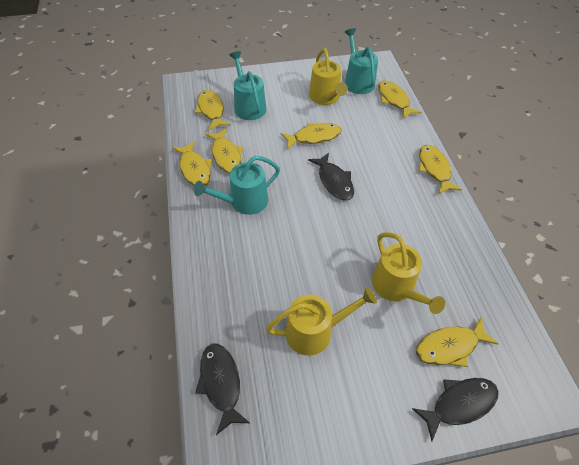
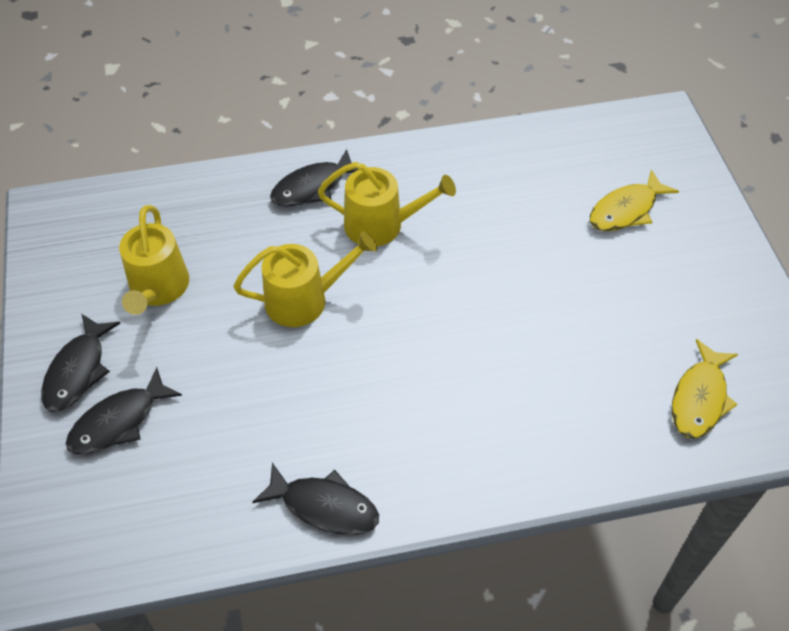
black fish: [195,343,250,435] [308,153,354,201] [412,378,499,441] = 3 -> [41,314,120,412] [66,367,182,455] [252,463,379,535] [270,149,359,207] = 4
turquoise watering can: [194,156,280,215] [230,51,266,120] [345,28,378,94] = 3 -> none = 0
yellow fish: [172,141,212,186] [195,90,230,131] [205,128,243,173] [281,123,342,149] [378,81,421,118] [416,317,499,367] [419,145,462,194] = 7 -> [590,169,679,231] [672,339,738,439] = 2

